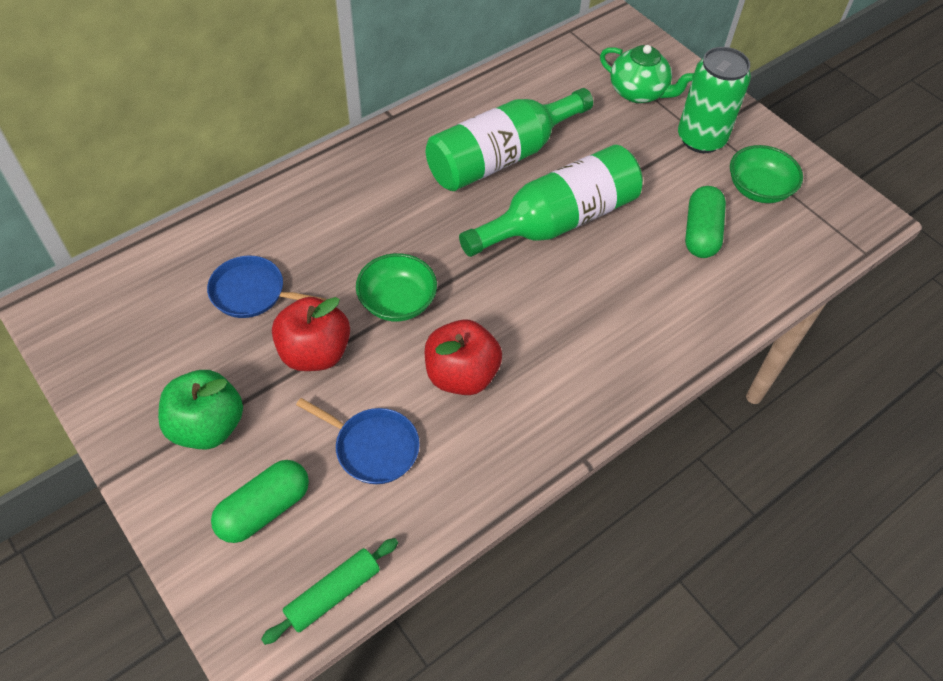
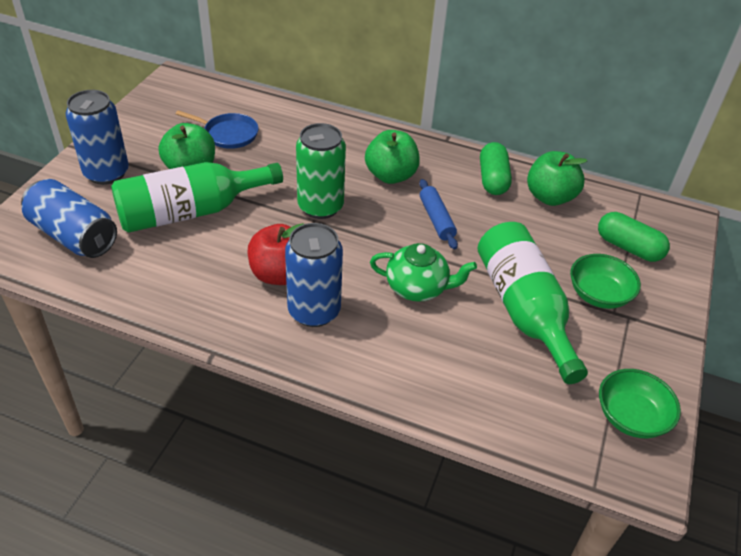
blue can: none = 0 -> [21,179,117,258] [66,90,129,185] [285,223,343,327] = 3
blue pan: [207,256,326,318] [296,398,420,484] = 2 -> [176,110,258,149] = 1
blue rolling pin: none = 0 -> [419,179,458,250] = 1
green apple: [158,370,243,450] = 1 -> [159,123,215,169] [365,130,420,184] [527,151,587,206] = 3
green rolling pin: [261,538,398,645] = 1 -> none = 0
red apple: [272,297,350,371] [425,319,502,395] = 2 -> [248,223,303,285] = 1

